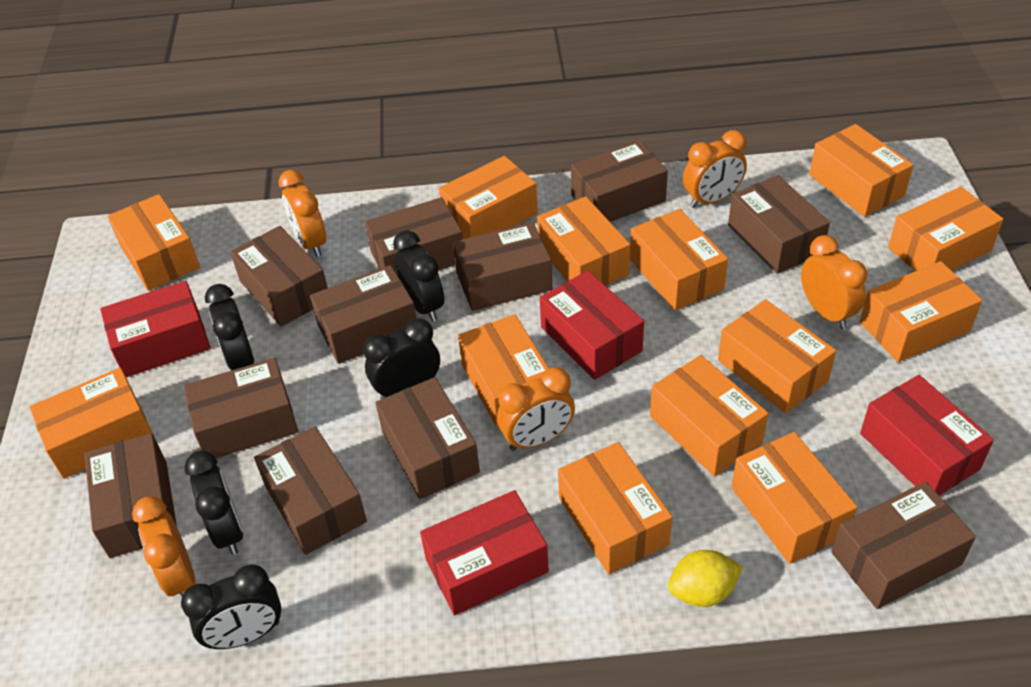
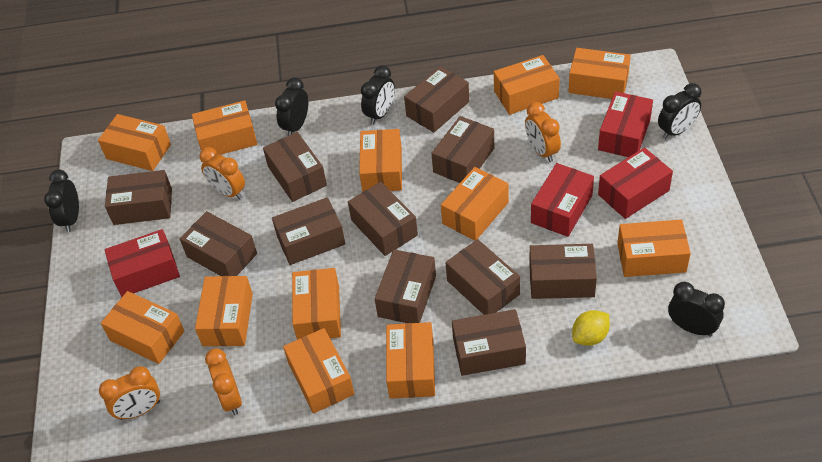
orange box: [29,367,153,479] [107,194,200,291] [439,156,538,239] [458,314,549,428] [537,196,630,286] [558,442,672,574] [630,209,728,311] [650,355,768,476] [718,299,836,413] [731,432,857,564] [809,124,913,217] [860,261,982,362] [888,186,1004,271] = 13 -> [98,114,171,171] [101,291,184,364] [192,100,258,155] [195,276,253,346] [283,328,354,414] [292,268,341,340] [359,129,402,192] [386,322,435,399] [441,167,509,241] [494,55,560,115] [568,48,631,99] [617,219,691,277] = 12
orange clock: [132,496,195,597] [279,170,326,257] [497,367,575,451] [683,130,747,208] [801,235,867,329] = 5 -> [99,366,160,420] [200,147,245,199] [205,348,242,415] [525,102,561,162] = 4

